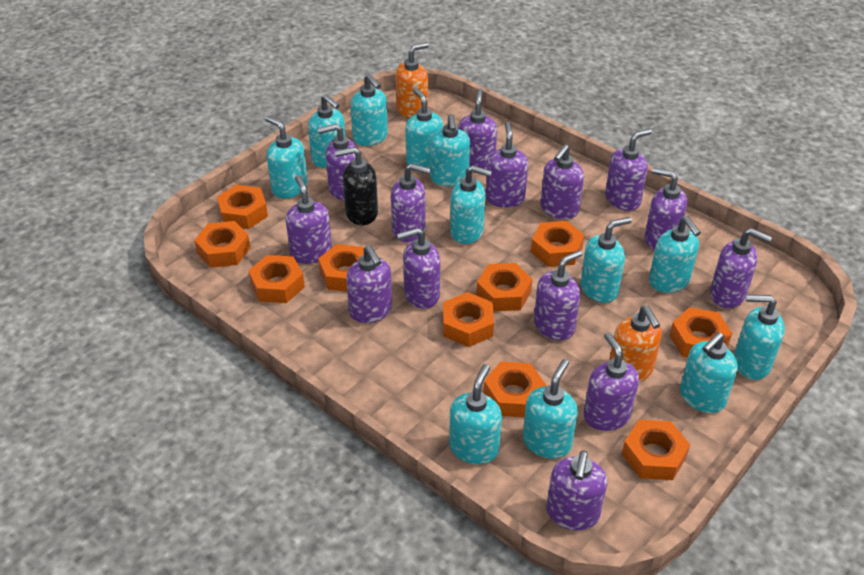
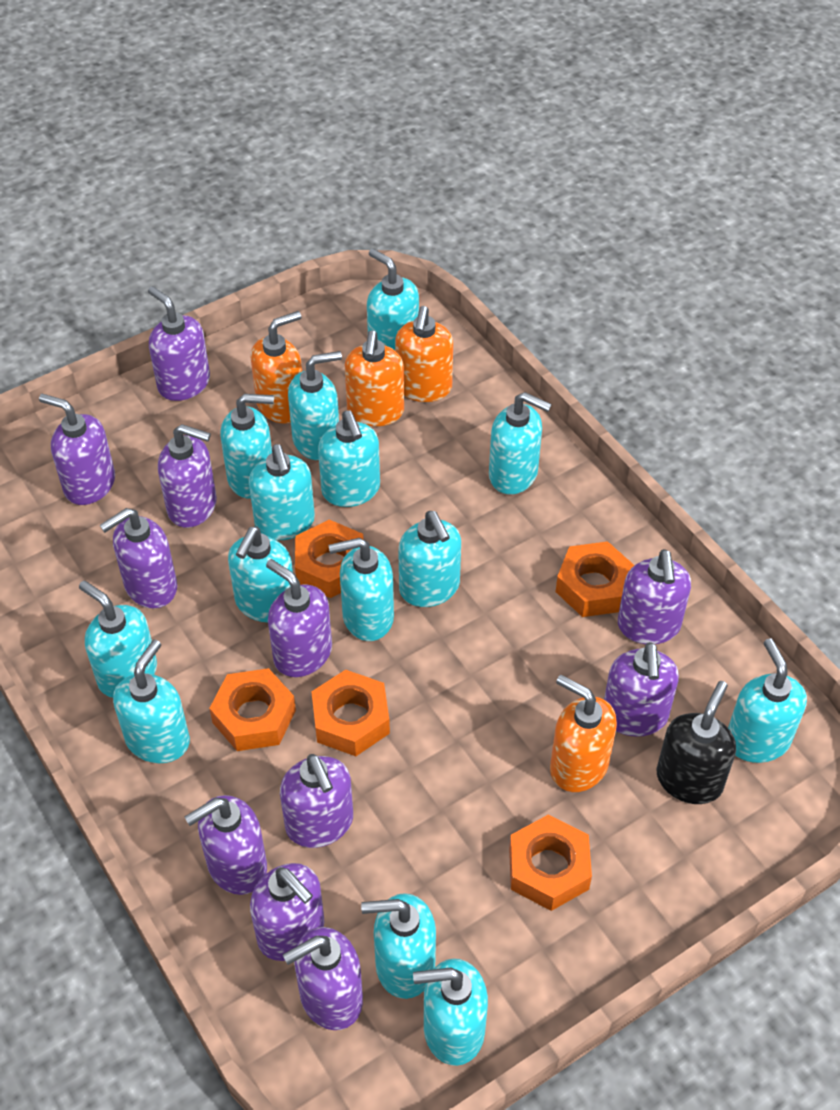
orange nut: [194,221,250,268] [217,185,268,229] [248,255,305,303] [318,244,364,292] [443,292,494,347] [476,263,533,311] [484,361,546,417] [531,221,584,267] [622,420,690,480] [670,307,732,357] = 10 -> [209,668,296,751] [295,520,364,598] [311,670,390,756] [509,814,592,911] [556,541,635,617] = 5
orange soap dispenser: [396,42,429,118] [609,306,662,382] = 2 -> [251,311,302,423] [345,330,404,426] [395,306,453,402] [550,675,617,792] = 4
purple soap dispenser: [286,175,332,264] [317,124,357,201] [346,245,392,323] [391,163,431,242] [397,228,440,309] [458,89,497,169] [486,122,528,208] [534,250,582,340] [540,144,584,219] [547,450,607,531] [584,332,639,431] [605,128,652,211] [644,168,687,250] [710,228,772,308] = 14 -> [39,394,115,505] [100,508,177,608] [148,286,210,401] [158,424,217,528] [185,795,267,895] [250,863,324,961] [266,559,332,677] [280,754,353,848] [283,927,363,1030] [604,642,679,737] [618,549,691,644] = 11
turquoise soap dispenser: [266,116,308,198] [308,94,345,168] [350,74,388,146] [405,88,443,168] [430,114,470,187] [449,364,502,464] [450,165,492,244] [523,359,578,459] [580,217,632,303] [649,216,701,293] [680,332,738,413] [734,295,785,380] = 12 -> [79,581,157,698] [113,640,190,763] [220,394,274,499] [228,526,293,622] [249,444,315,540] [288,351,342,460] [318,411,380,507] [328,538,394,641] [361,893,436,999] [367,248,419,350] [398,511,461,607] [413,958,488,1066] [489,392,552,494] [728,638,807,763] = 14

